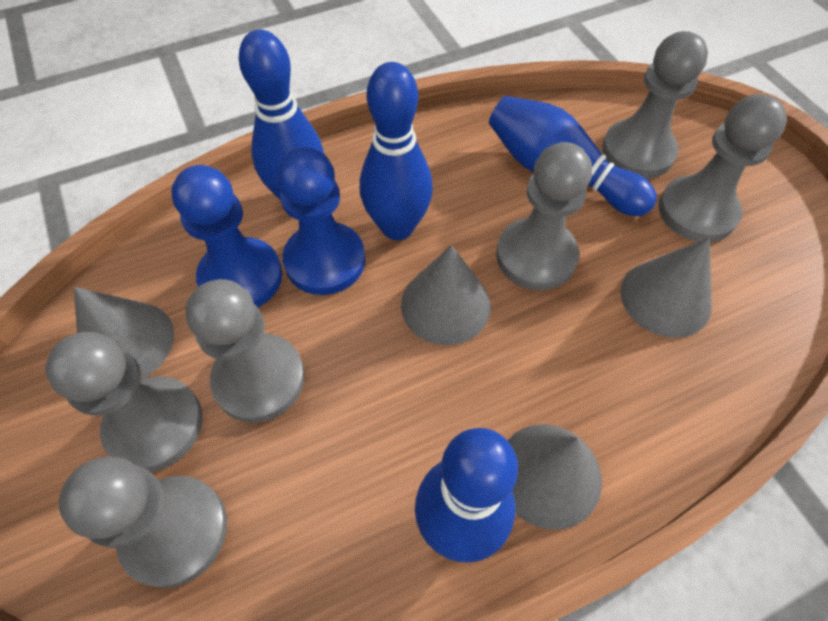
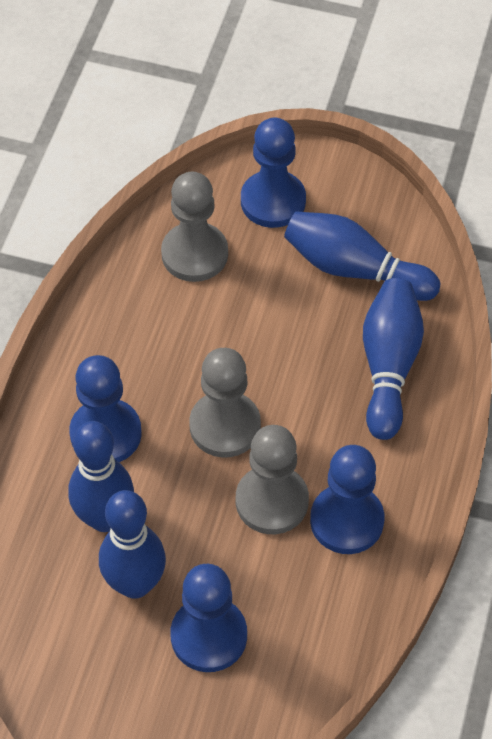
blue pawn: [171,165,282,307] [277,147,365,295] = 2 -> [69,355,142,462] [170,564,247,672] [241,118,306,228] [310,445,384,554] = 4
grey cone: [74,287,174,380] [401,245,491,345] [507,424,602,530] [621,237,711,338] = 4 -> none = 0
grey pawn: [45,332,203,472] [59,457,227,588] [186,279,305,423] [496,142,592,290] [602,31,708,179] [658,94,787,242] = 6 -> [161,172,228,282] [189,348,261,457] [236,425,309,534] = 3

